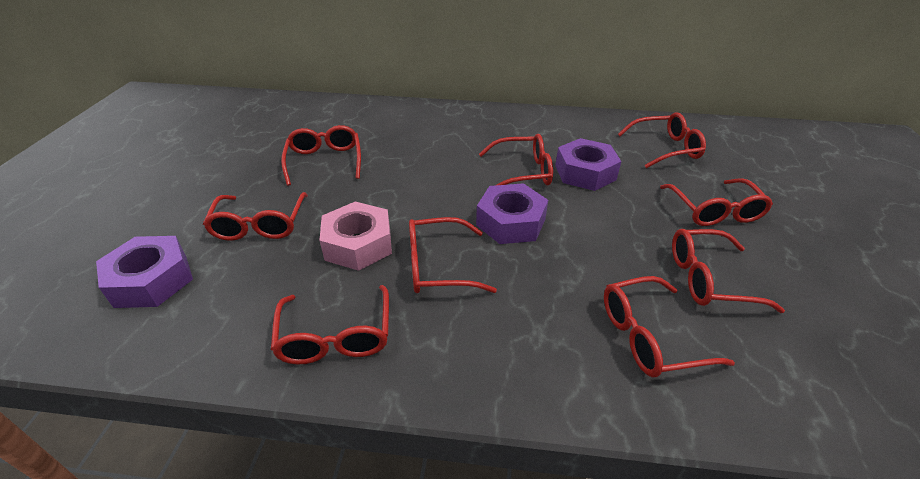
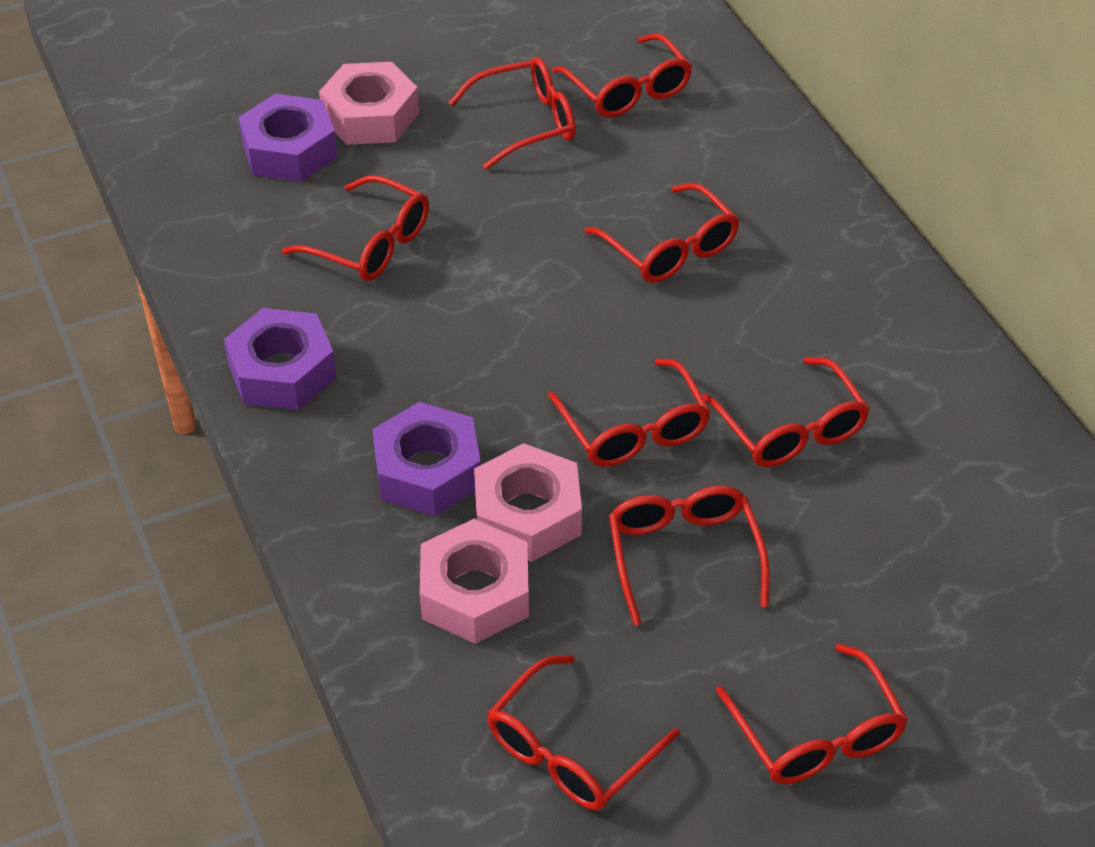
pink nut: [319,201,392,271] = 1 -> [319,62,419,145] [420,519,529,644] [474,443,582,562] = 3

